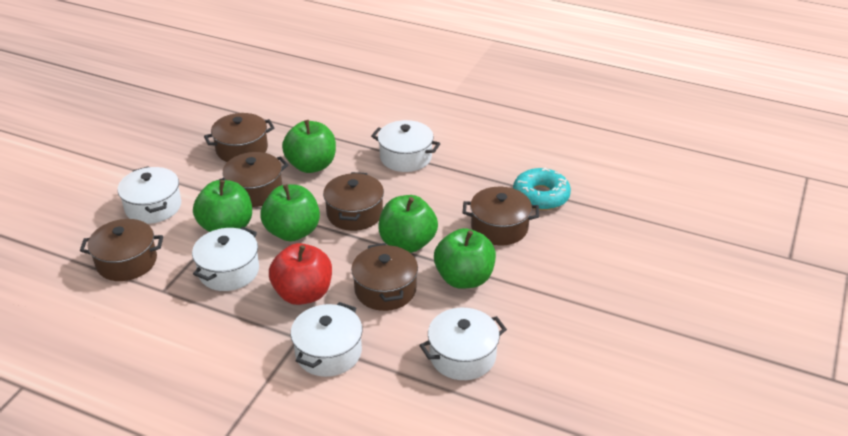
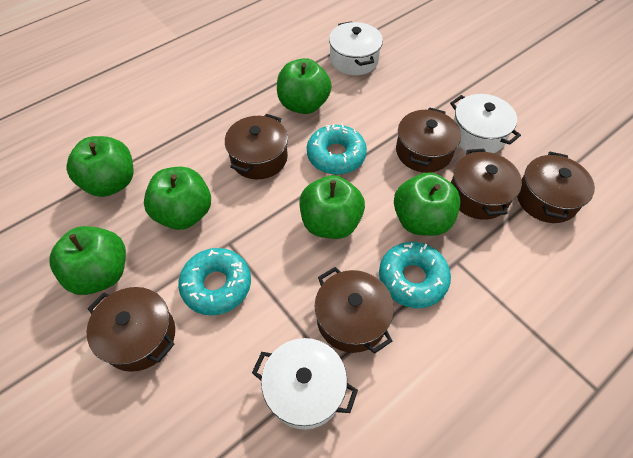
green apple: [193,180,252,232] [261,184,320,241] [282,120,336,173] [379,195,438,253] [434,228,496,289] = 5 -> [50,226,126,295] [66,136,134,197] [144,167,211,230] [277,58,332,114] [299,175,365,239] [394,172,461,236] = 6
red apple: [269,243,332,305] = 1 -> none = 0
turquoise donut: [513,168,571,210] = 1 -> [178,248,251,316] [307,124,367,175] [379,242,451,308] = 3
white pot: [117,166,181,224] [192,227,259,291] [291,302,362,377] [371,120,440,172] [419,308,507,380] = 5 -> [252,338,358,430] [329,21,383,75] [450,94,521,153] = 3

